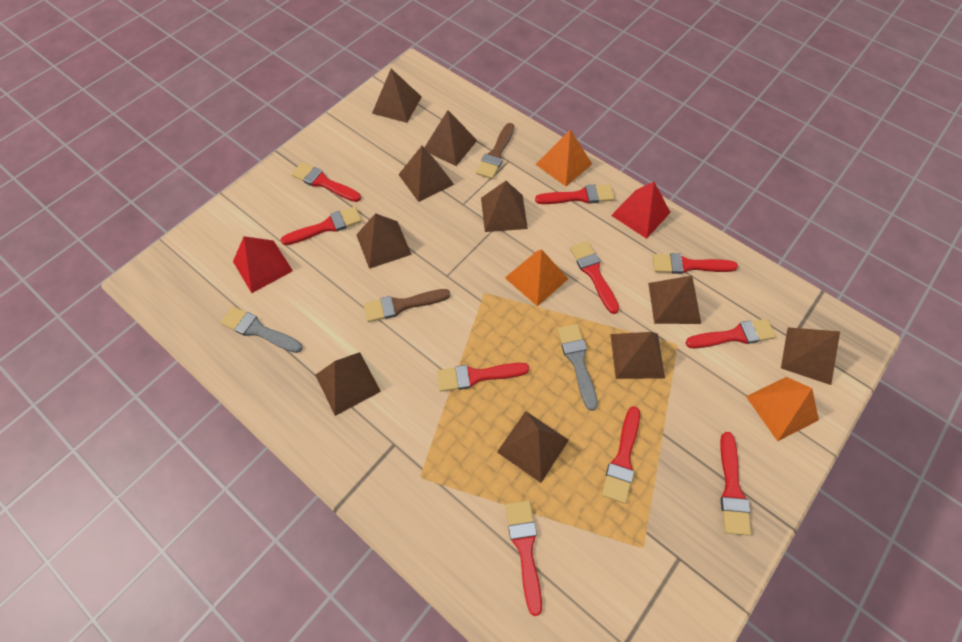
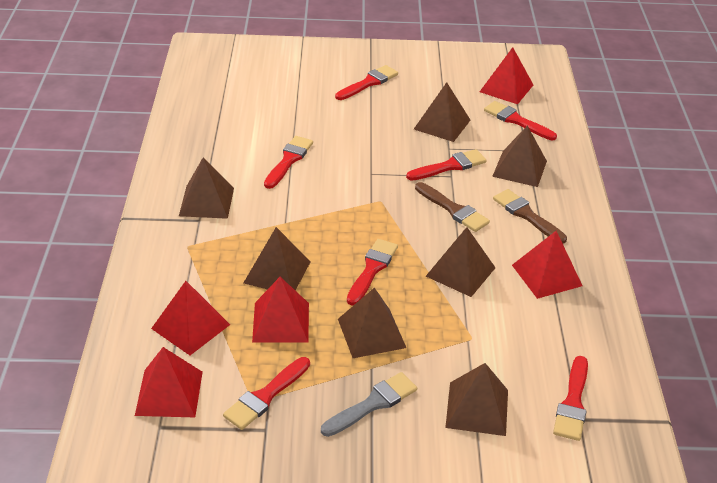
brown pyramid: [315,352,381,416] [356,213,412,269] [372,69,422,123] [398,146,455,202] [424,110,477,166] [481,181,528,232] [497,411,569,483] [610,332,665,379] [648,275,701,324] [781,327,840,385] = 10 -> [179,158,234,219] [244,227,310,291] [338,287,406,358] [414,82,470,142] [426,227,495,297] [445,363,508,436] [492,126,547,187] = 7
grey brush: [221,306,303,353] [557,324,598,411] = 2 -> [321,372,417,437] = 1
orange pyramid: [505,249,568,307] [535,130,592,186] [746,377,819,441] = 3 -> none = 0
red brush: [281,206,362,245] [291,162,361,202] [437,363,529,392] [506,500,542,616] [535,184,615,204] [570,241,620,314] [602,406,640,504] [653,253,738,274] [685,319,776,348] [720,432,751,536] = 10 -> [223,357,310,430] [264,136,313,189] [335,65,398,100] [347,239,398,306] [406,149,487,181] [484,101,557,140] [553,356,588,441] = 7
red pyramid: [233,236,293,293] [611,182,671,239] = 2 -> [135,347,203,417] [151,281,230,355] [252,277,309,343] [480,47,533,104] [512,231,582,299] = 5

